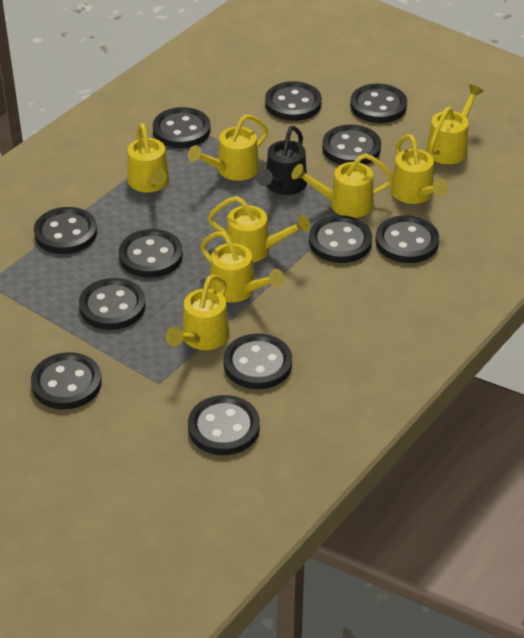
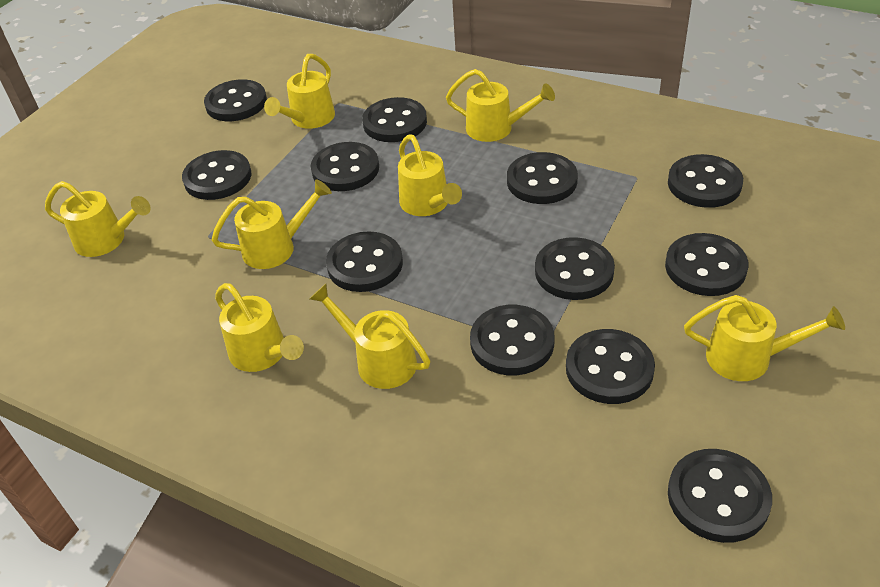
black watering can: [256,126,307,195] = 1 -> none = 0

